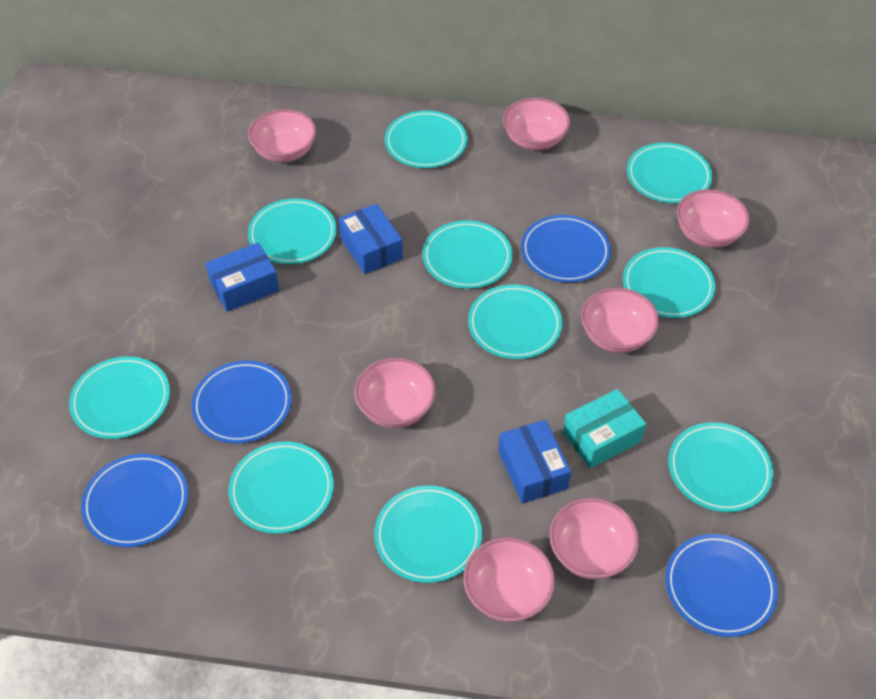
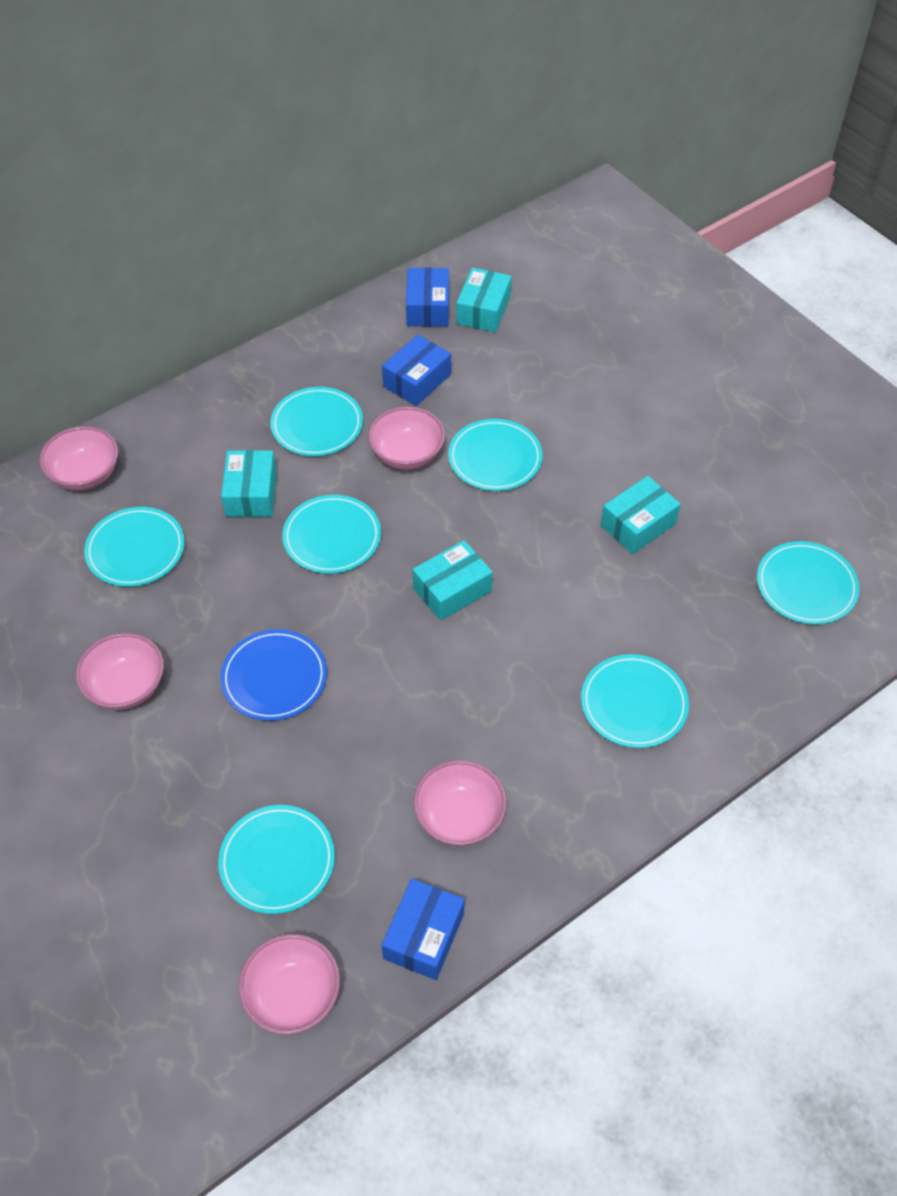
blue plate: [81,454,188,547] [191,361,292,443] [521,215,611,283] [665,534,778,637] = 4 -> [220,629,327,721] = 1
pink bowl: [248,109,316,162] [354,358,436,428] [463,537,555,622] [503,98,570,150] [549,498,639,579] [581,288,659,353] [677,189,750,248] = 7 -> [39,426,118,491] [76,633,164,710] [238,934,340,1034] [368,406,445,470] [413,760,507,846] = 5
turquoise box: [563,389,646,468] = 1 -> [221,450,276,517] [413,540,493,621] [456,268,512,332] [601,476,681,554] = 4
turquoise plate: [69,356,170,439] [228,442,334,534] [248,198,337,264] [374,485,482,583] [385,110,467,168] [423,221,512,289] [468,284,562,359] [623,247,715,318] [627,143,712,203] [668,422,773,512] = 10 -> [84,507,185,587] [218,805,335,914] [270,387,363,456] [282,495,381,574] [448,419,543,491] [581,654,689,748] [757,541,859,625] = 7

